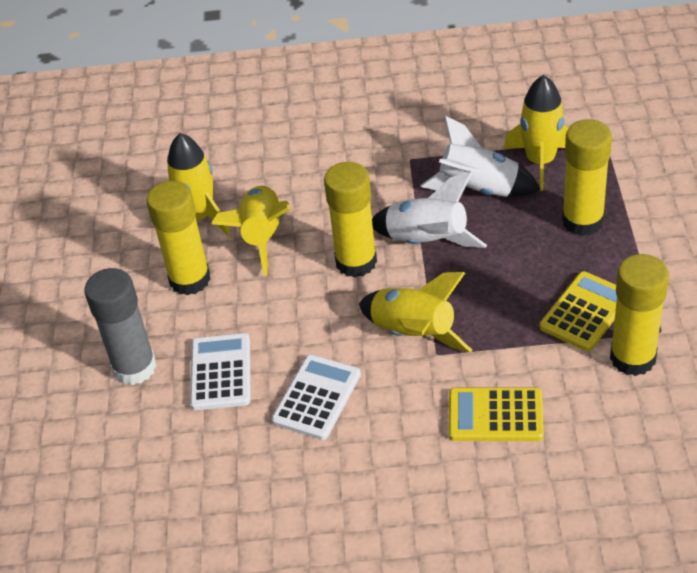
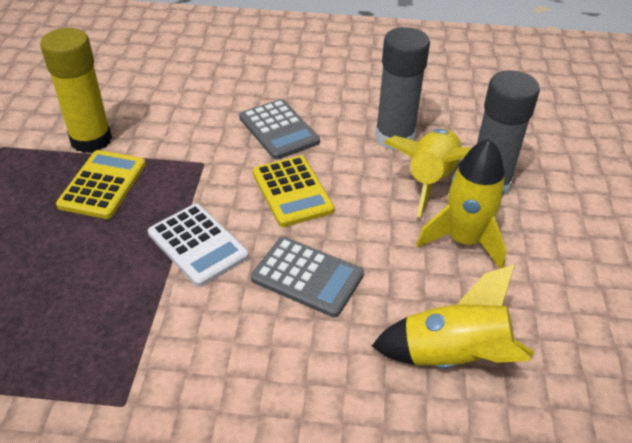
grey calculator: none = 0 -> [239,99,320,160] [251,237,364,317] = 2
grey glue stick: [84,268,157,385] = 1 -> [375,27,430,150] [477,70,540,198] = 2
white calculator: [190,333,251,410] [272,354,361,440] = 2 -> [148,204,249,287] = 1
white rocket: [372,172,487,248] [420,116,541,197] = 2 -> none = 0
yellow glue stick: [146,181,211,295] [324,162,377,277] [562,119,612,236] [610,254,669,376] = 4 -> [40,28,112,153] = 1
yellow rocket: [167,133,230,236] [212,186,290,276] [359,272,472,353] [504,75,569,191] = 4 -> [372,264,534,368] [384,129,471,217] [416,138,507,269] = 3

